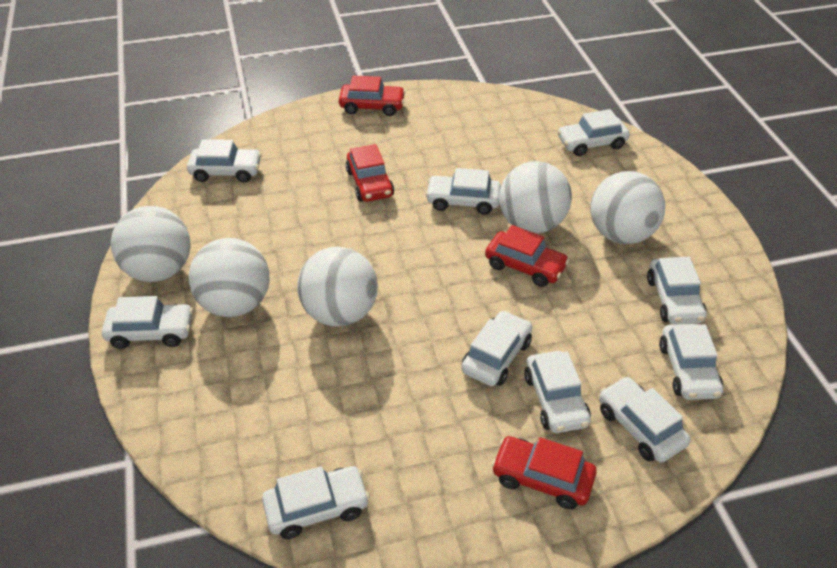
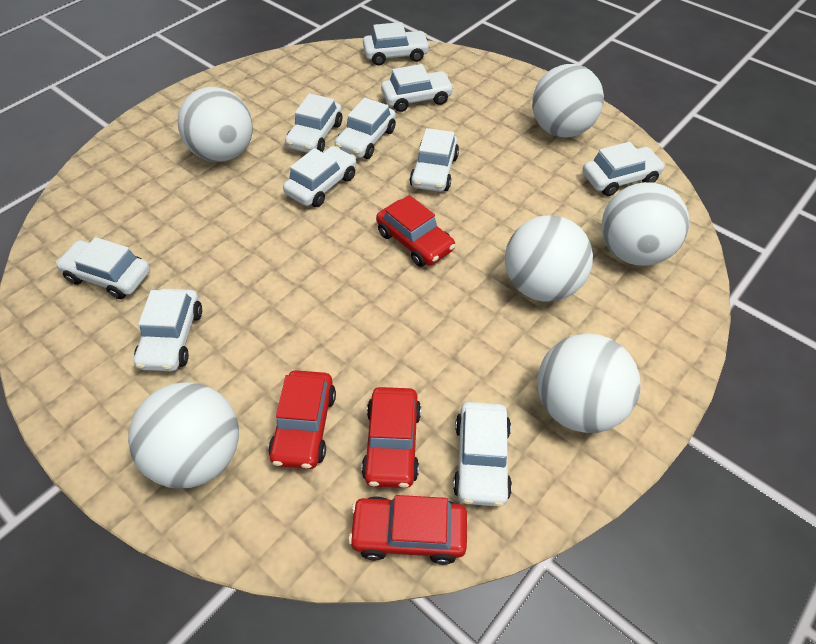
white ball: [111,206,191,282] [189,238,270,317] [297,247,378,326] [499,161,572,233] [590,171,665,244] = 5 -> [128,382,239,489] [178,87,253,162] [505,215,593,302] [532,64,604,138] [537,334,641,433] [601,182,689,266] = 6

